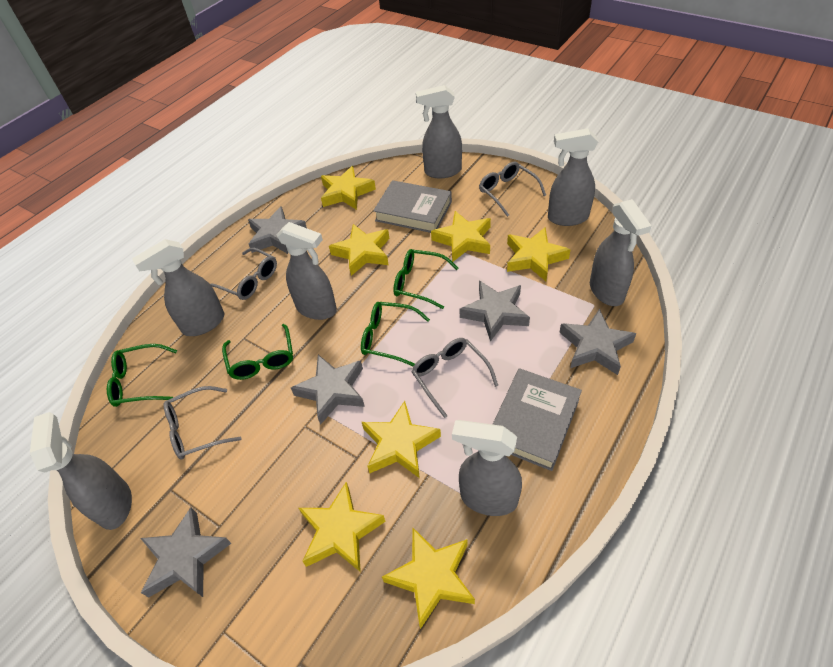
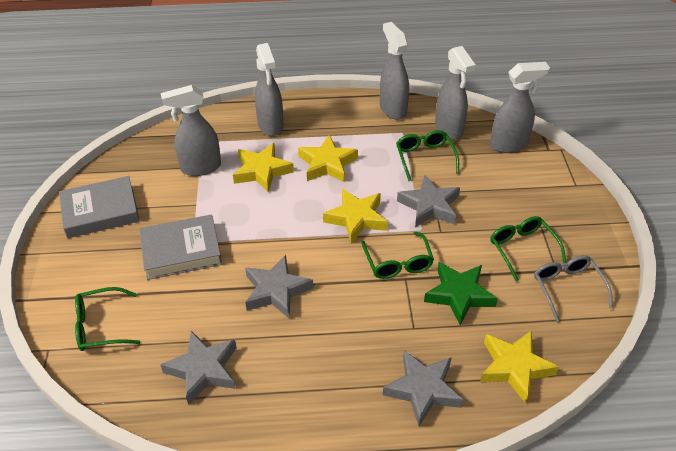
green star: none = 0 -> [424,262,498,325] = 1
grey glasses: [164,386,241,460] [210,248,277,300] [411,338,498,418] [479,162,546,217] = 4 -> [534,255,613,322] = 1
grey spray bottle: [30,412,132,530] [132,239,224,336] [277,222,337,320] [416,85,462,178] [452,420,522,516] [548,128,598,226] [590,199,651,306] = 7 -> [161,85,221,176] [255,43,284,136] [380,22,409,120] [435,46,476,140] [490,62,550,153] = 5
grey star: [140,507,232,598] [248,206,307,254] [291,355,365,425] [460,281,530,342] [559,309,637,375] = 5 -> [160,331,237,405] [245,255,313,318] [383,350,464,426] [397,175,460,227] = 4
yellow star: [299,482,385,572] [321,166,376,210] [329,224,390,276] [362,401,441,478] [382,528,475,629] [431,211,491,262] [507,228,571,281] = 7 -> [233,143,294,193] [298,135,358,182] [323,189,388,243] [480,330,559,404] = 4

